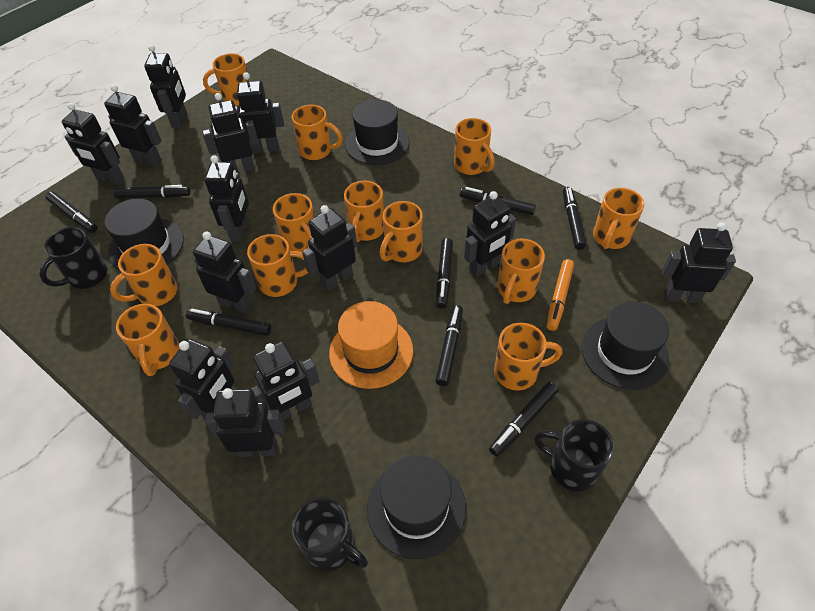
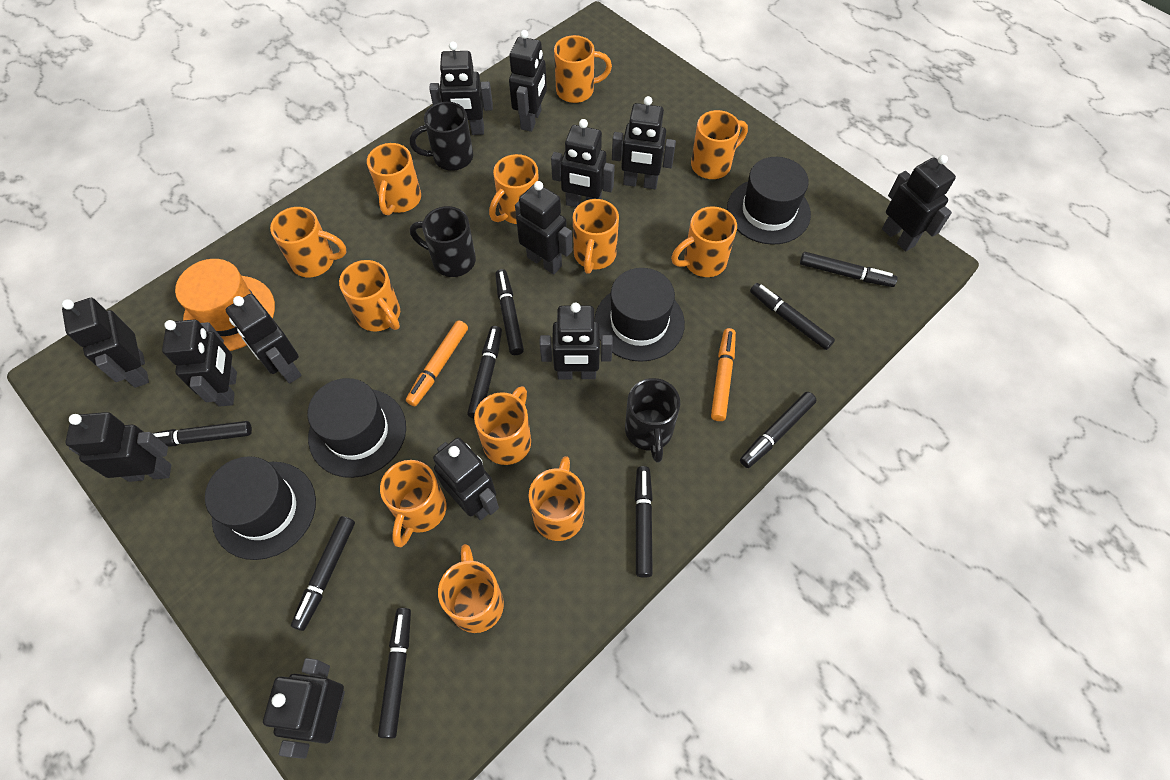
black marker: [45,191,97,233] [113,185,190,198] [186,309,271,336] [436,238,453,309] [436,305,463,386] [460,187,536,215] [489,382,559,457] [563,187,586,250] = 8 -> [152,421,252,447] [291,516,355,631] [378,608,411,739] [467,326,502,419] [495,269,524,355] [635,466,653,578] [740,392,816,468] [750,283,835,350] [800,252,897,287] = 9
orange marker: [547,259,574,331] = 1 -> [406,320,468,406] [711,328,736,421] = 2

